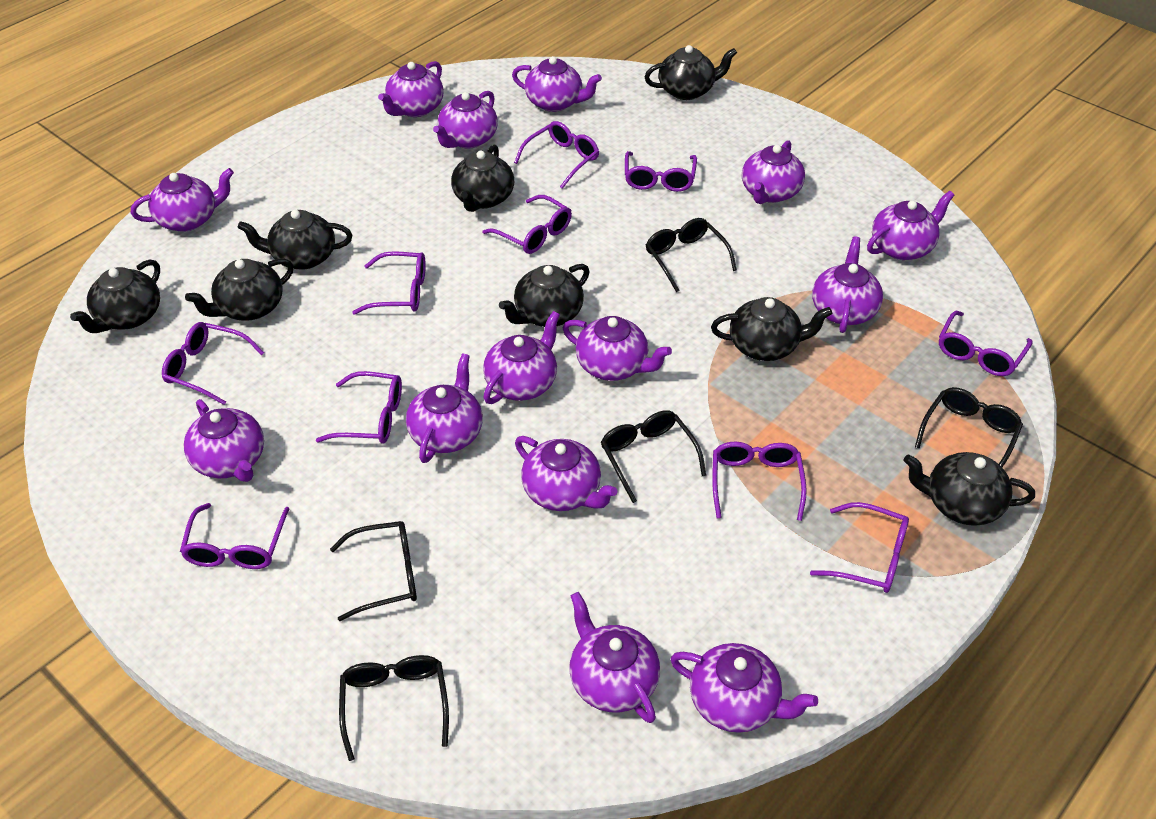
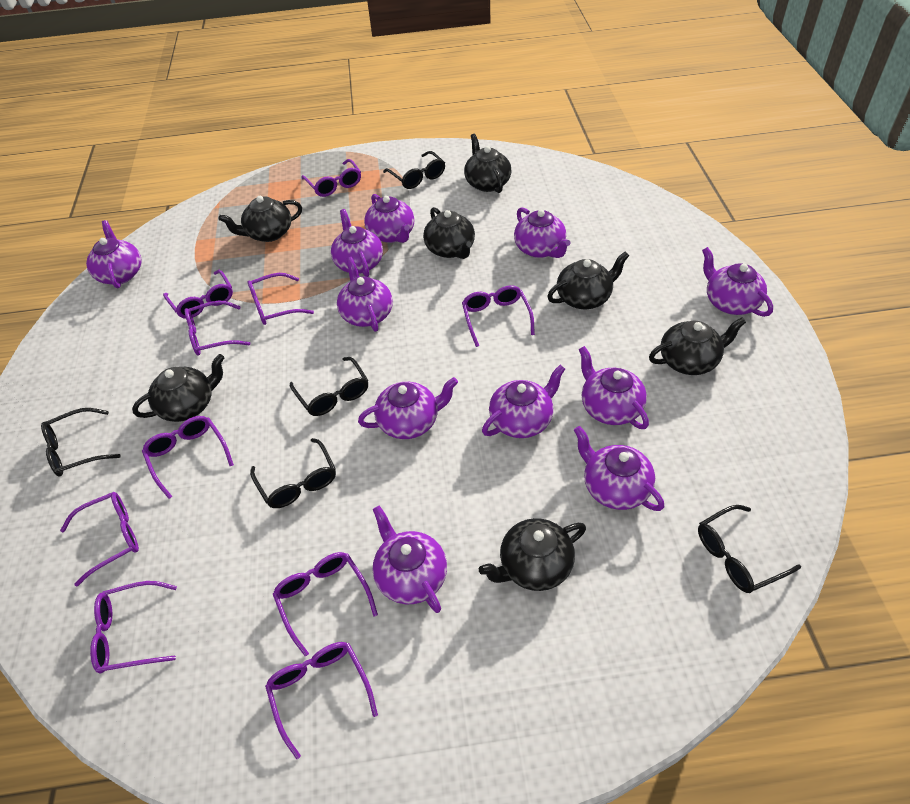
black teapot: [70,260,160,333] [185,258,294,321] [237,210,352,270] [451,144,514,212] [499,264,590,327] [645,45,737,100] [711,297,833,361] [904,452,1035,526] = 8 -> [132,354,225,422] [219,196,302,242] [423,207,475,259] [464,134,511,193] [479,518,586,591] [547,252,629,309] [649,317,746,375] = 7
purple teapot: [131,168,234,232] [184,399,264,482] [378,61,444,117] [406,353,483,463] [433,91,498,148] [483,311,560,404] [512,56,602,112] [515,436,617,511] [563,316,672,381] [569,592,660,723] [671,643,818,733] [742,140,805,204] [812,237,883,333] [867,191,955,260] = 14 -> [86,220,141,288] [331,209,383,277] [337,257,393,332] [358,377,458,439] [364,194,415,243] [373,505,447,613] [482,365,565,438] [514,207,571,258] [574,426,664,511] [579,346,649,429] [702,247,773,317] = 11

